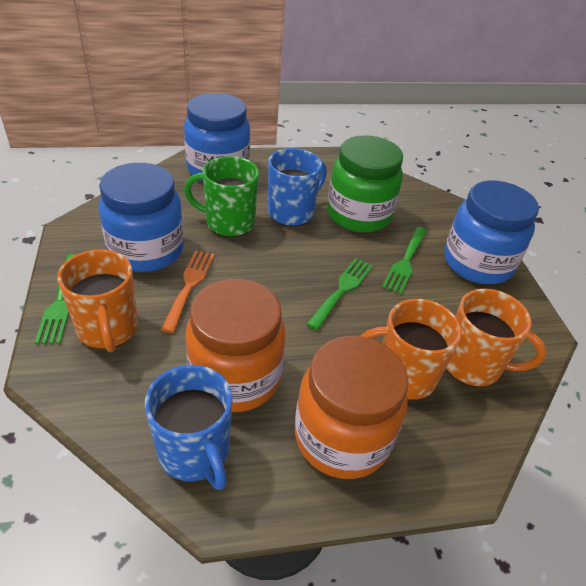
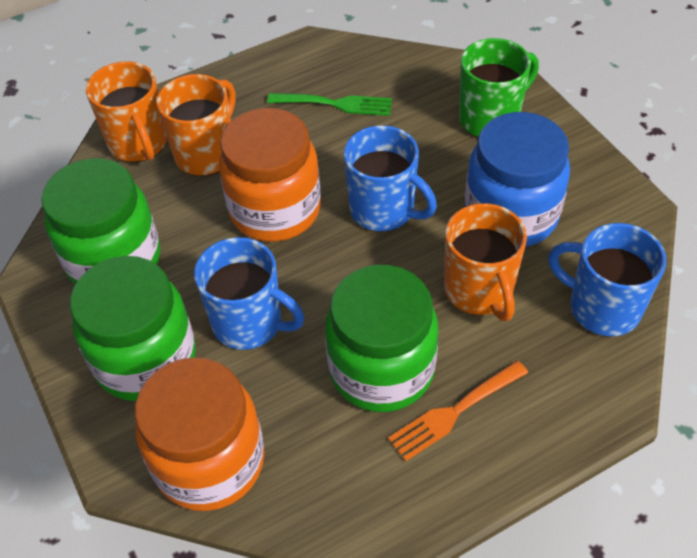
blue jar: [98,163,184,272] [184,93,250,181] [444,180,539,284] = 3 -> [465,112,570,247] = 1
blue mug: [145,365,233,490] [268,148,327,226] = 2 -> [194,237,304,350] [344,125,437,232] [548,223,666,337] = 3
green fork: [35,254,75,344] [306,258,373,330] [382,227,427,294] = 3 -> [267,93,392,116] = 1
green jar: [327,135,403,232] = 1 -> [41,158,160,284] [70,256,196,401] [325,265,438,412] = 3

